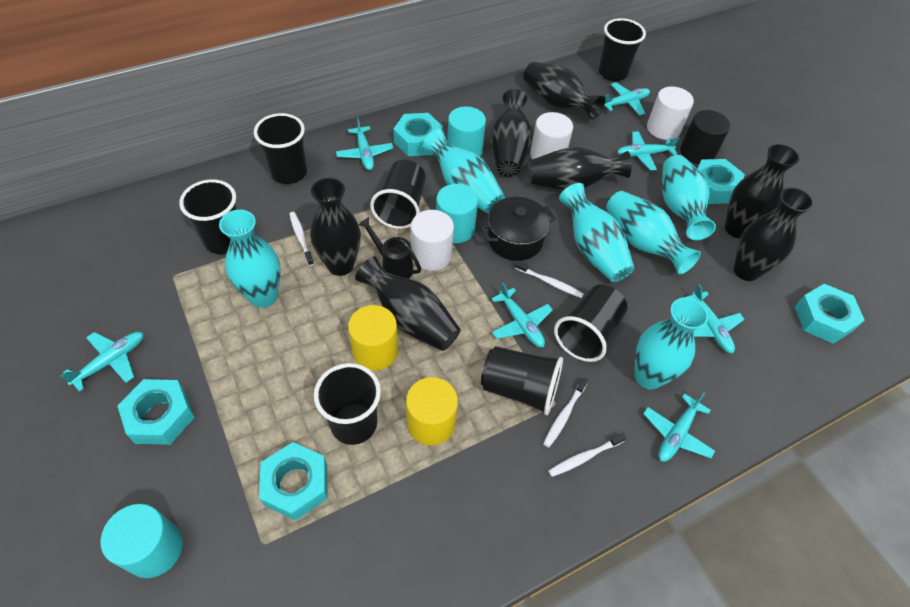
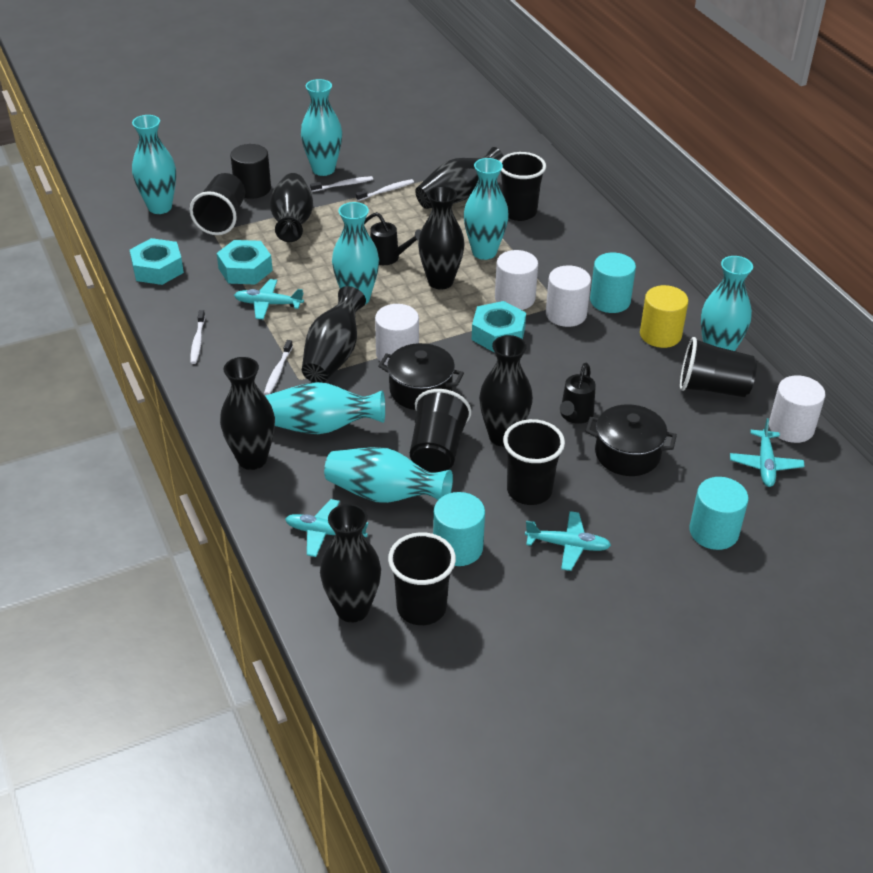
black cup: [179,179,236,254] [254,113,307,184] [314,363,381,445] [370,160,426,229] [481,346,563,415] [554,285,628,362] [598,18,646,81] = 7 -> [190,173,245,235] [388,532,456,625] [410,389,471,472] [500,152,546,221] [503,419,565,505] [680,337,757,397] = 6
black pot: [480,197,556,261] = 1 -> [378,343,464,410] [586,404,677,476] = 2
black watering can: [358,217,421,279] = 1 -> [364,212,421,265] [560,363,596,424] = 2
turquoise nut: [117,379,195,445] [259,442,328,521] [393,113,443,156] [697,159,745,204] [795,284,865,344] = 5 -> [130,238,184,285] [217,240,273,285] [472,301,526,352] = 3
turquoise plane: [60,332,144,392] [336,117,393,170] [491,283,553,348] [604,82,650,115] [617,131,679,171] [643,392,715,462] [687,284,745,353] = 7 -> [234,279,304,319] [285,499,368,557] [525,511,611,571] [730,418,805,487] = 4
turquoise vase: [219,210,281,308] [423,129,505,213] [559,183,635,282] [606,191,701,274] [634,297,708,390] [662,155,716,240] = 6 -> [132,115,176,214] [265,382,385,434] [301,79,342,176] [324,447,453,503] [332,202,379,305] [464,158,509,260] [701,256,753,351] = 7
white cylinder: [411,210,454,271] [530,112,573,159] [647,86,694,140] = 3 -> [375,304,419,365] [495,250,538,310] [546,265,591,327] [769,375,825,443] = 4
yellow cylinder: [348,305,398,371] [406,377,458,445] = 2 -> [640,285,688,348] = 1

